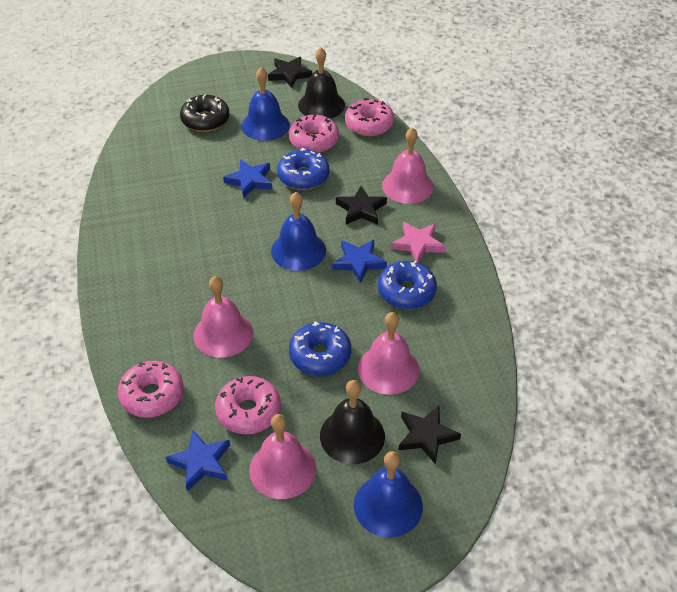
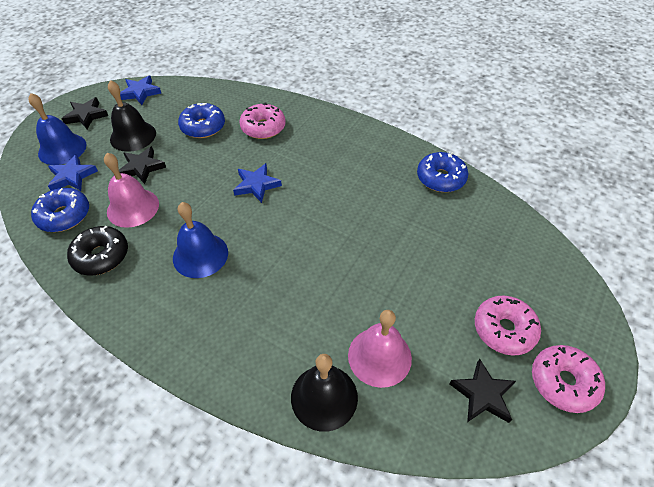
blue bell: [241,67,290,141] [271,192,326,271] [354,451,423,537] = 3 -> [28,93,86,165] [173,202,228,278] = 2
pink bell: [193,276,253,358] [249,414,316,499] [358,312,419,395] [382,127,434,204] = 4 -> [104,153,159,228] [348,310,412,388] = 2
pink donut: [118,361,184,418] [215,376,281,434] [289,115,339,153] [345,98,394,136] = 4 -> [240,102,286,139] [475,295,541,356] [532,345,605,413] = 3
pink star: [391,222,445,263] = 1 -> none = 0

